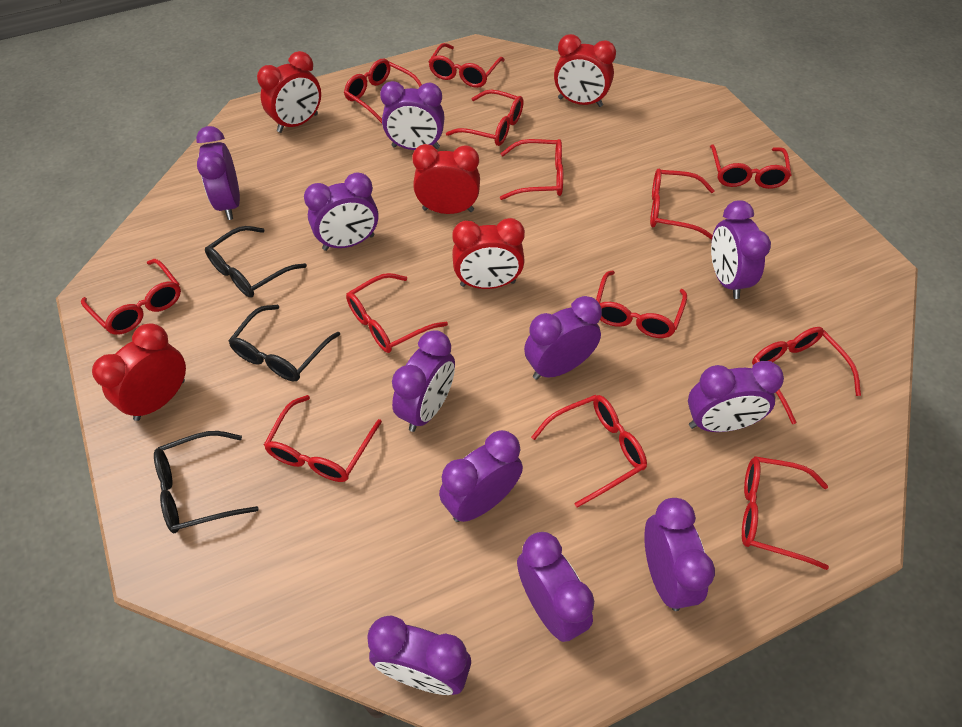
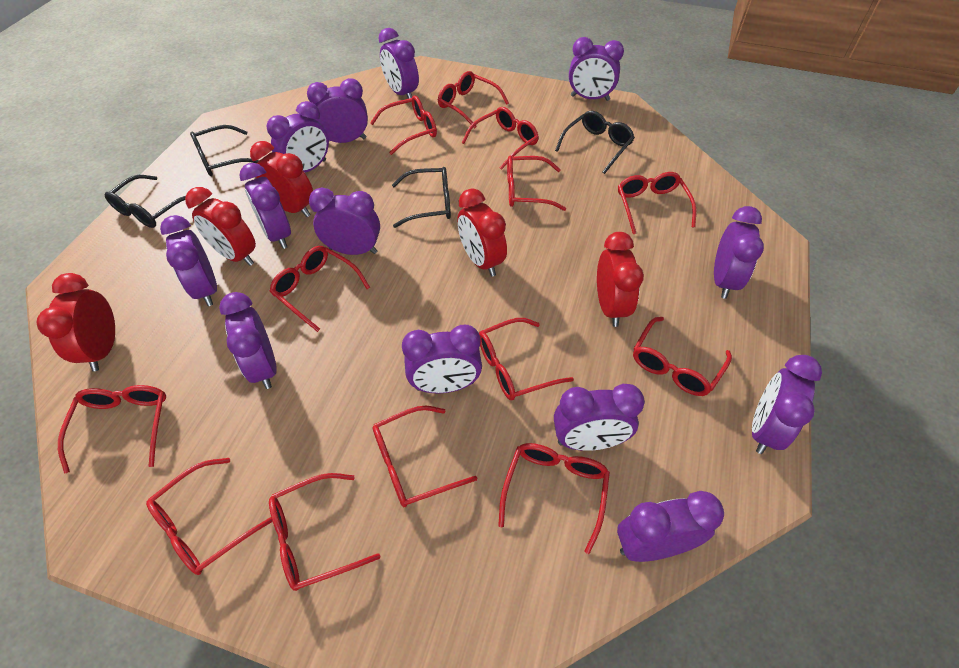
black glasses: [154,431,259,533] [205,226,307,298] [228,305,340,381] = 3 -> [104,175,186,228] [190,125,260,176] [392,167,451,228] [555,111,635,174] = 4
purple clock: [196,126,240,220] [304,172,378,251] [367,615,471,695] [380,81,445,150] [392,330,455,432] [439,430,523,522] [517,532,594,642] [524,296,602,380] [644,498,715,611] [688,361,784,432] [711,200,771,299] = 11 -> [160,215,217,306] [219,292,277,389] [239,163,291,249] [267,101,329,173] [307,78,368,143] [309,187,380,255] [378,28,419,99] [402,325,482,393] [554,384,645,451] [569,37,624,101] [617,491,724,562] [714,206,764,299] [752,355,822,454] = 13

